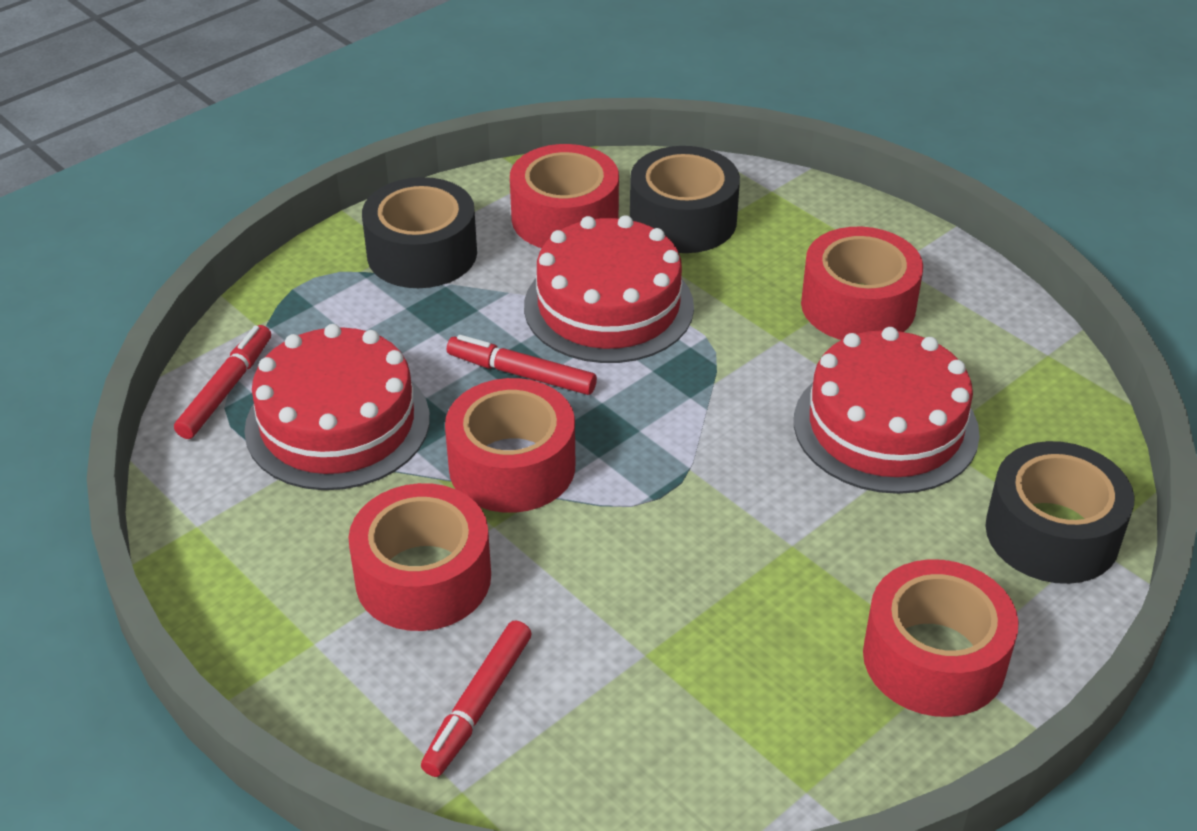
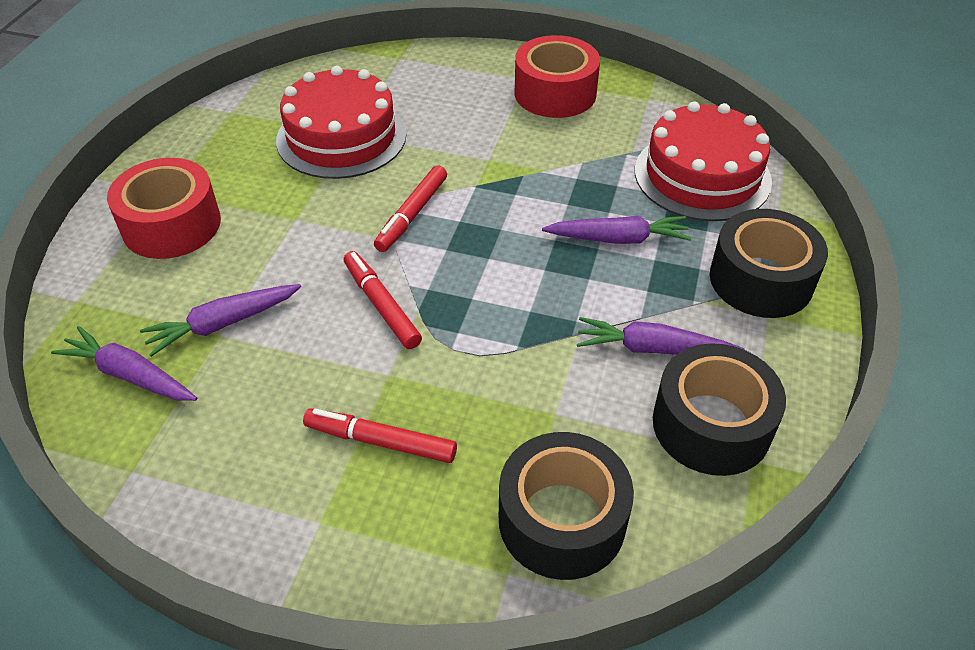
purple carrot: none = 0 -> [51,326,197,401] [140,284,301,357] [542,216,691,244] [577,317,745,355] = 4
red cake: [244,324,430,490] [524,215,694,363] [794,327,980,494] = 3 -> [276,66,406,179] [635,101,772,221] = 2
red tape: [348,483,491,631] [445,378,575,513] [510,144,619,248] [801,227,923,340] [863,559,1019,717] = 5 -> [107,158,221,259] [514,35,600,118] = 2

